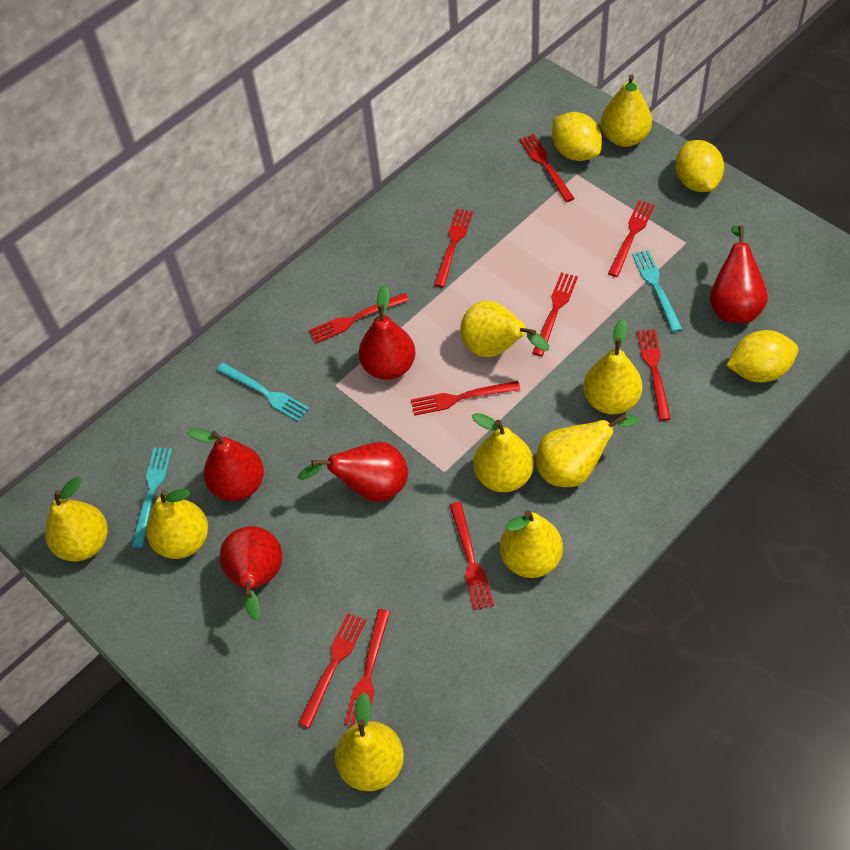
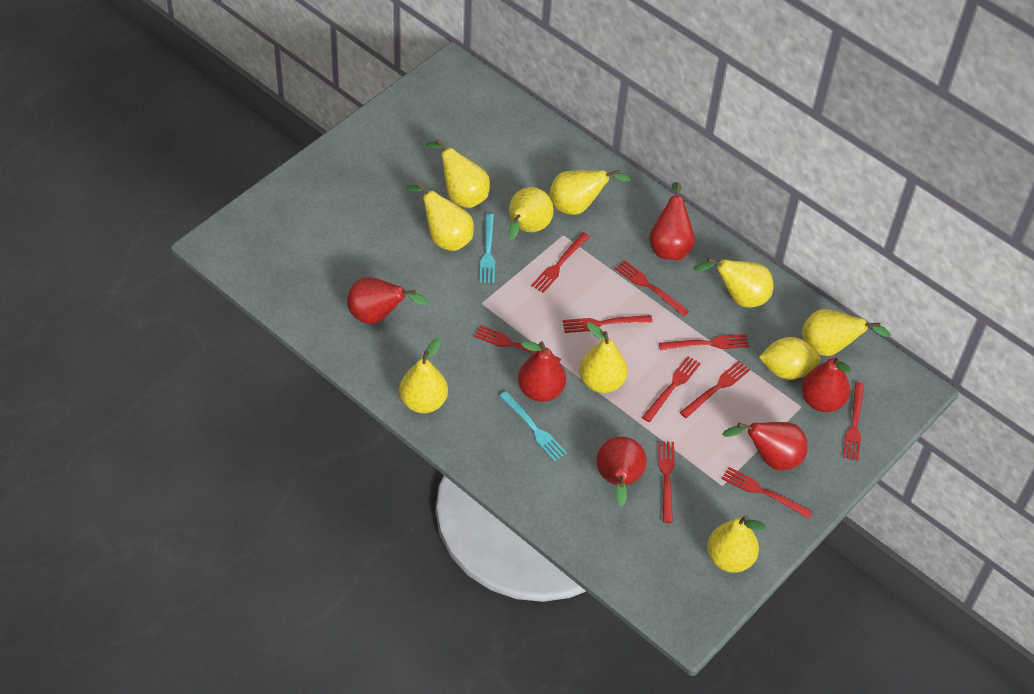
red pear: [187,428,264,501] [219,526,283,621] [298,442,408,502] [359,285,416,380] [709,225,768,323] = 5 -> [347,277,429,324] [518,341,566,402] [597,437,646,506] [649,182,695,260] [722,422,808,470] [801,355,851,412] = 6
turquoise fork: [131,447,172,548] [217,362,310,422] [632,250,682,332] = 3 -> [480,213,495,283] [500,391,567,461] = 2
yellow lemon: [552,112,602,161] [675,140,724,192] [726,330,799,382] = 3 -> [759,337,820,380] = 1

